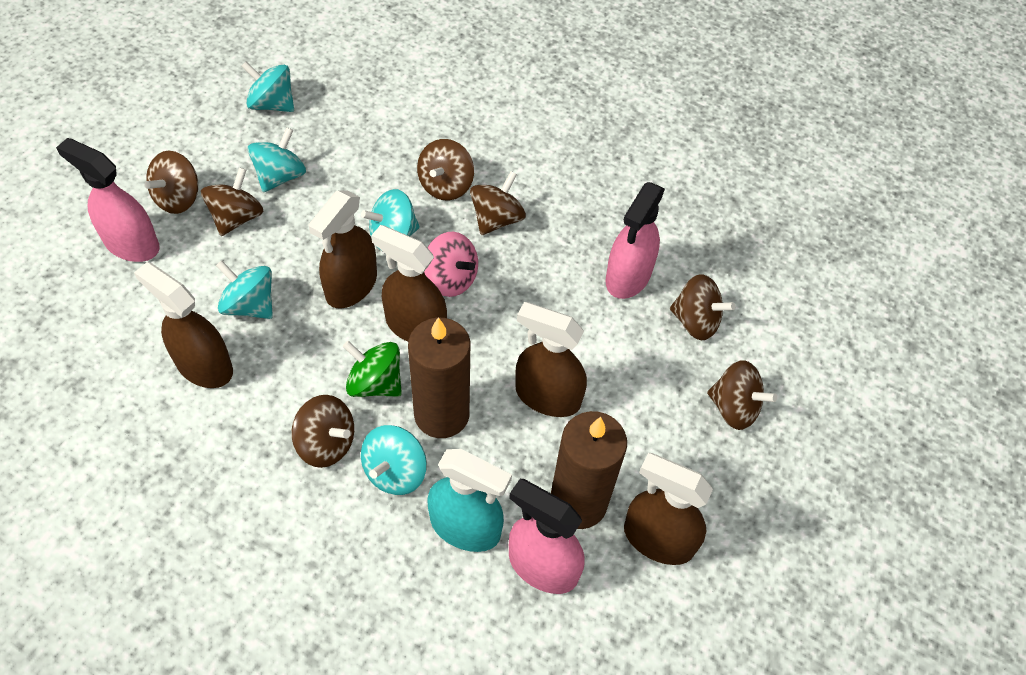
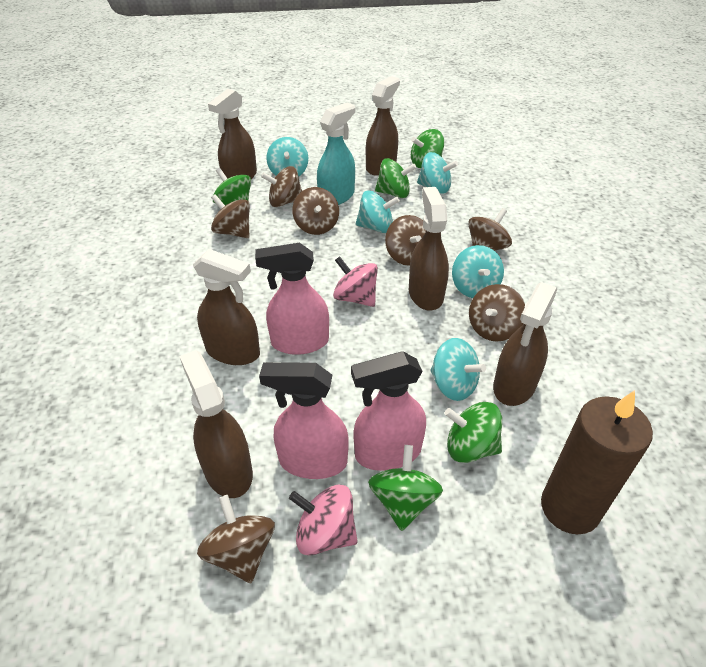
brown candle: [408,317,471,438] [551,411,627,529] = 2 -> [541,390,653,535] = 1
brown spray bottle: [134,262,233,388] [308,190,377,308] [371,225,447,342] [515,302,587,417] [624,453,713,565] = 5 -> [179,350,253,498] [193,249,260,365] [208,89,257,179] [366,76,400,176] [409,187,449,311] [493,282,557,406] = 6
green spinning top: [343,341,402,397] = 1 -> [213,168,251,206] [368,445,443,531] [375,158,417,198] [411,129,444,168] [444,402,502,463] = 5
pink spinning top: [424,232,478,297] = 1 -> [289,484,358,555] [333,256,378,307] = 2

